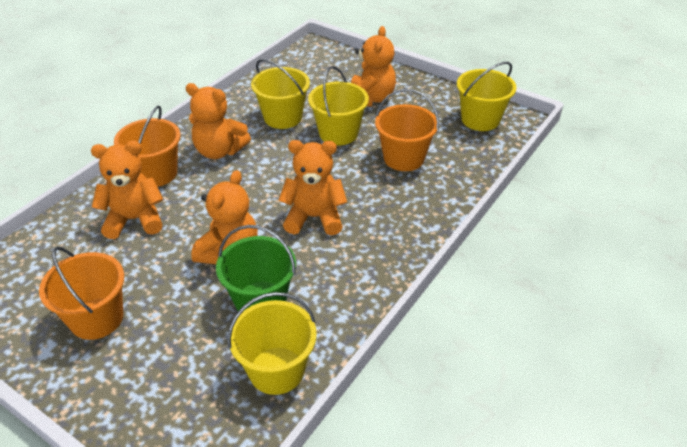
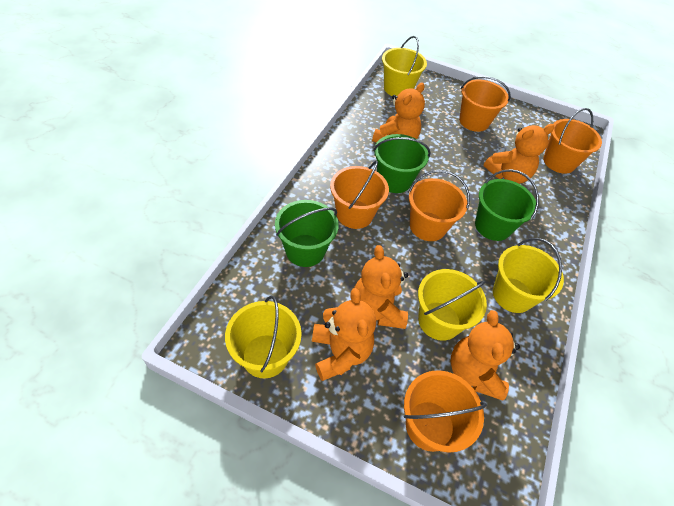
green bucket: [216,225,296,311] = 1 -> [275,200,339,267] [373,134,431,193] [475,169,539,241] = 3
orange bucket: [39,247,124,340] [114,106,181,187] [375,89,439,171] = 3 -> [330,160,389,229] [404,370,487,453] [409,170,470,241] [459,76,511,132] [543,108,602,174] = 5

